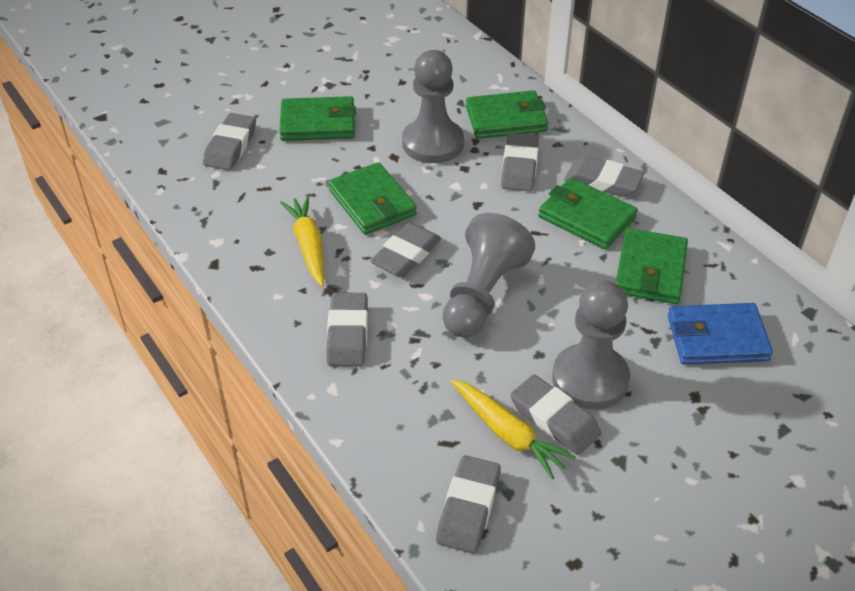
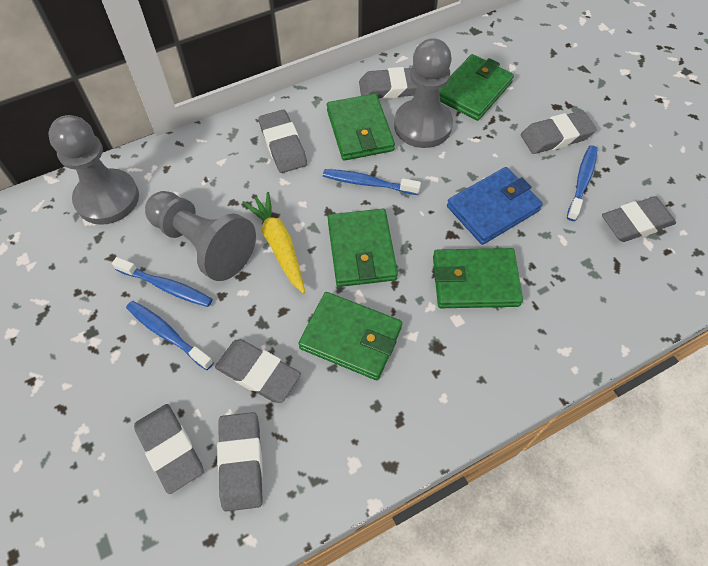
blue toothbrush: none = 0 -> [112,257,212,307] [126,301,214,370] [323,169,421,195] [567,145,597,221] = 4
yellow carrot: [280,196,324,287] [451,379,576,479] = 2 -> [242,192,305,294] = 1

